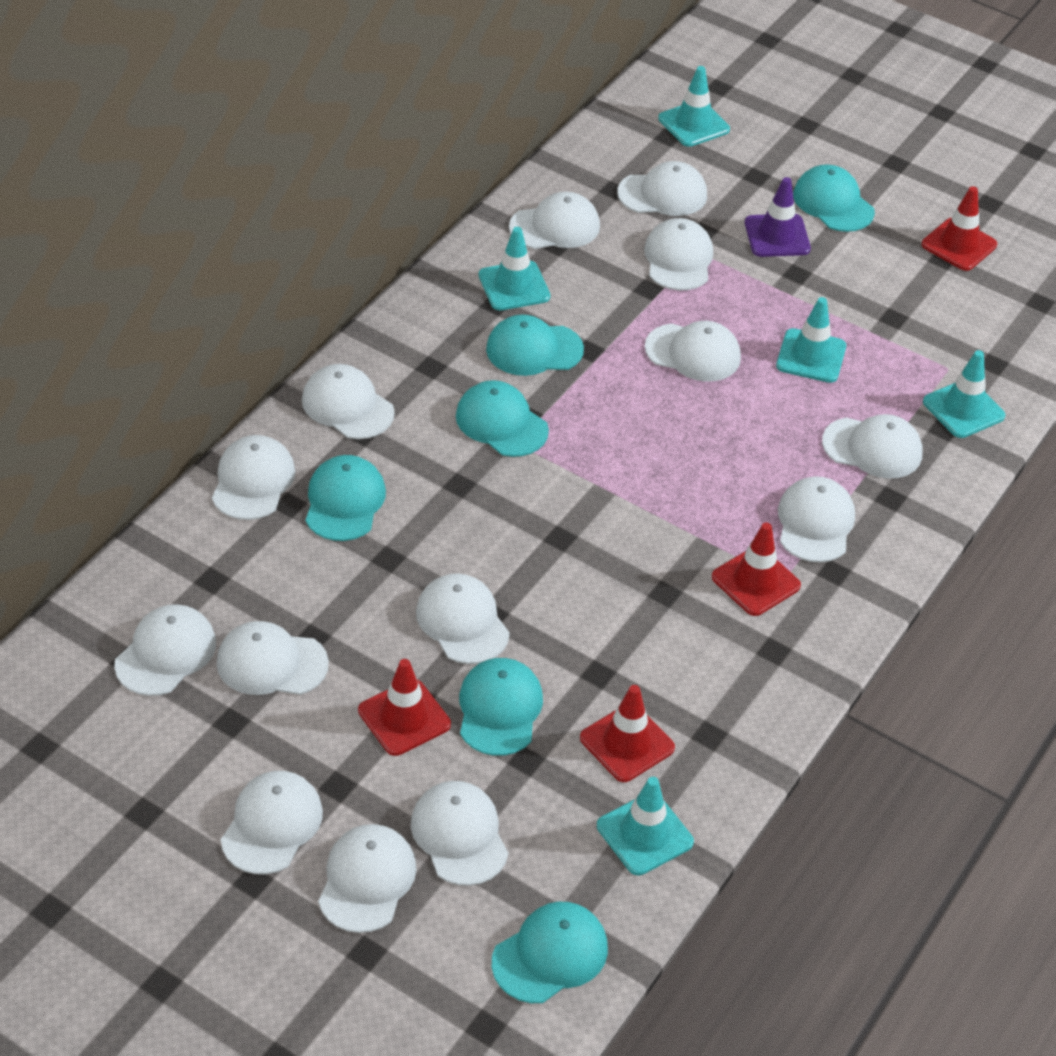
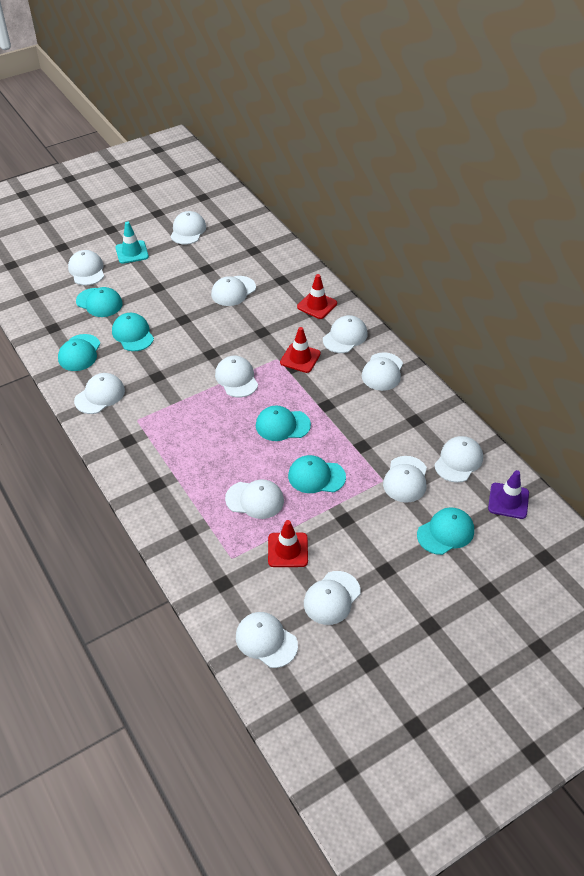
red traffic cone: [358,659,451,756] [580,685,675,782] [712,522,801,616] [922,186,997,271] = 4 -> [268,520,308,567] [280,327,321,373] [297,274,337,319] = 3
turquoise traffic cone: [479,227,551,310] [597,777,694,875] [658,66,730,147] [776,297,846,383] [923,350,1005,438] = 5 -> [115,221,149,264] = 1
white cap: [114,604,216,696] [212,435,295,520] [216,621,329,695] [221,771,323,874] [302,364,395,439] [318,824,417,933] [411,781,508,886] [416,573,510,664] [509,192,600,249] [617,161,707,216] [644,218,713,290] [645,321,741,382] [778,476,855,562] [822,414,923,479] = 14 -> [68,250,104,285] [74,373,125,414] [170,211,206,245] [211,276,256,306] [215,356,258,398] [225,480,284,519] [236,612,298,668] [304,571,361,625] [323,315,368,353] [362,352,403,391] [383,456,427,503] [434,436,483,483] = 12

